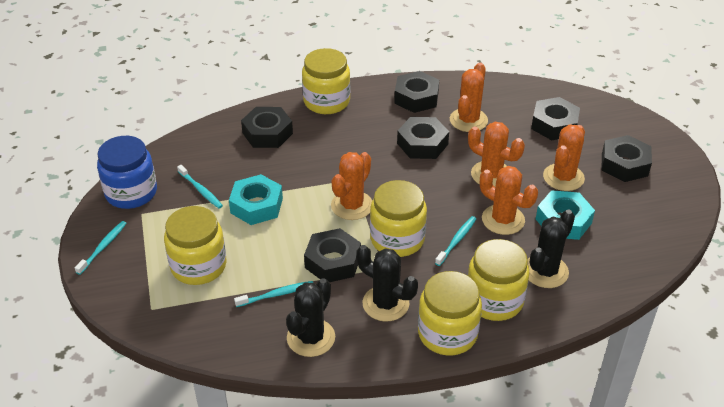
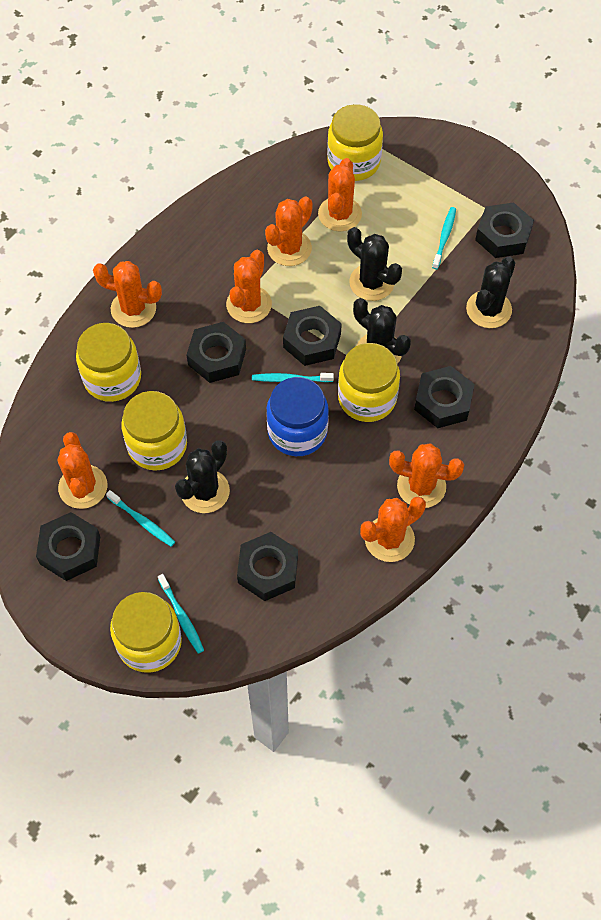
black cactus: [286,278,335,357] [356,245,418,322] [528,209,575,288] = 3 -> [175,441,230,513] [347,227,402,301] [353,298,411,364] [466,257,515,328] = 4
orange cactus: [331,152,372,220] [450,63,488,132] [468,122,525,187] [480,166,538,235] [543,124,585,191] = 5 -> [58,432,107,509] [93,261,162,328] [226,250,272,323] [265,196,313,266] [318,158,362,232] [360,497,426,562] [389,443,464,508] = 7
turquoise nut: [229,174,283,225] [536,190,595,240] = 2 -> none = 0

